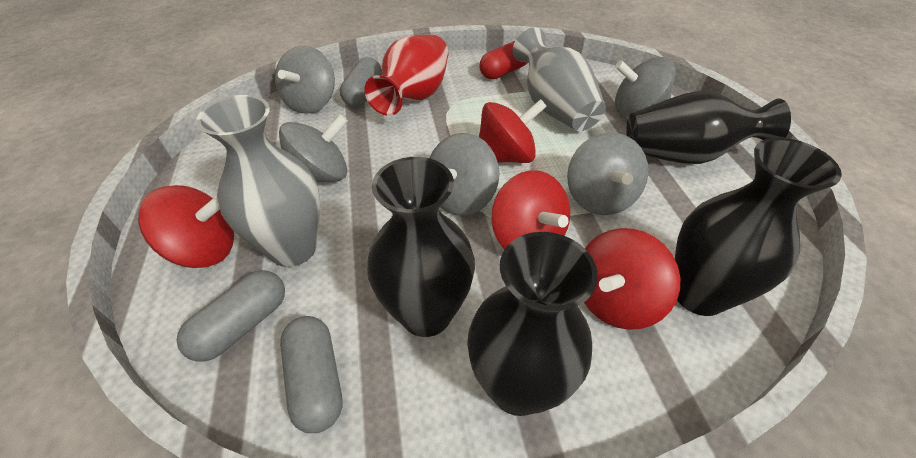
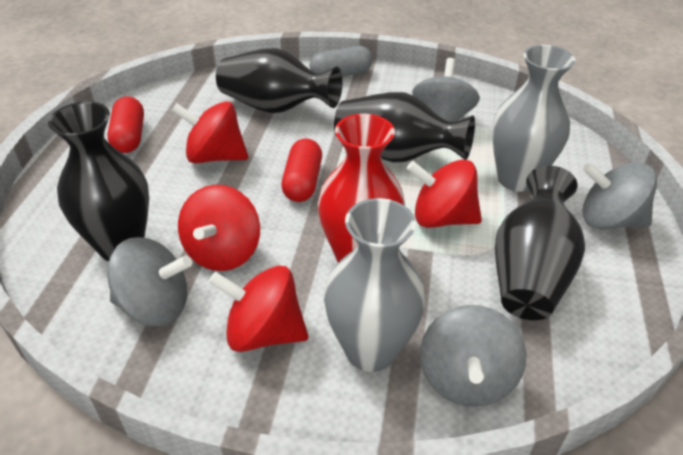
grey capsule: [176,270,285,362] [280,316,343,433] [340,57,382,107] = 3 -> [309,46,373,77] = 1
grey spinning top: [275,46,335,114] [279,115,348,183] [429,133,499,216] [567,132,648,215] [615,57,676,117] = 5 -> [107,237,192,326] [412,58,480,122] [420,305,526,407] [583,162,657,230] = 4
red capsule: [479,41,528,79] = 1 -> [107,96,144,153] [281,138,322,202] = 2

